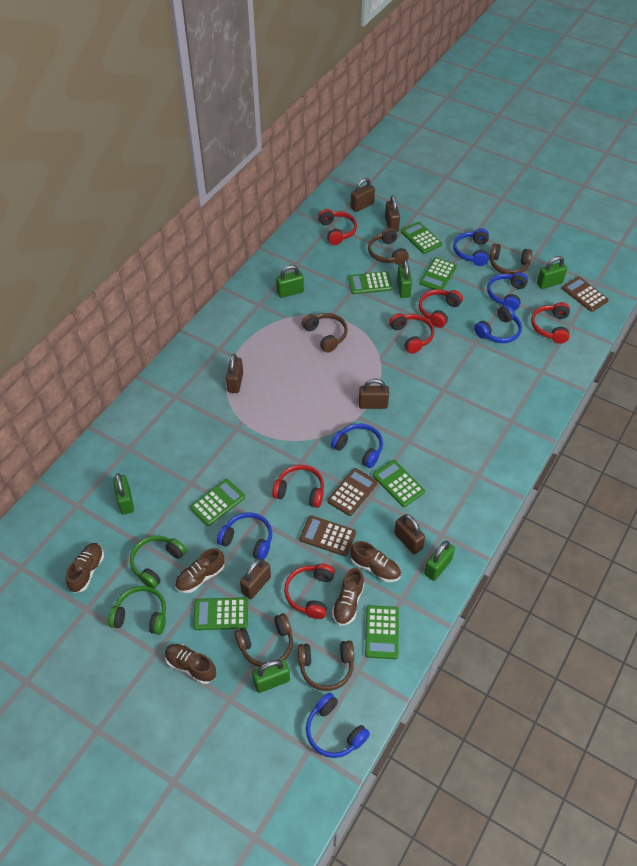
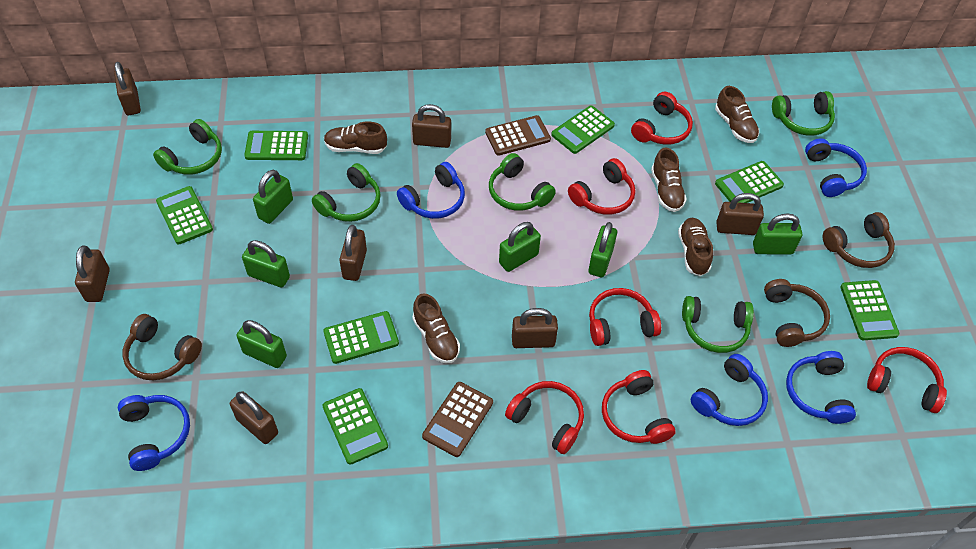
blue headphones: [217,513,272,560] [306,693,370,758] [331,423,383,468] [453,228,489,266] [474,305,522,343] [487,272,528,311] = 6 -> [118,395,190,471] [397,162,465,219] [691,354,768,426] [786,351,856,424] [805,138,867,197] = 5
brown calculator: [299,515,356,556] [327,468,378,516] [562,277,609,312] = 3 -> [422,382,493,457] [485,115,551,156] = 2
brown headphones: [234,613,293,667] [298,641,354,691] [302,313,348,353] [368,228,409,265] [489,243,532,275] = 5 -> [122,314,202,380] [764,279,830,347] [822,212,895,268] = 3
brown padlock: [226,353,243,393] [240,559,271,599] [350,178,375,212] [359,379,389,409] [385,195,400,232] [394,514,425,554] = 6 -> [75,246,110,302] [114,62,141,115] [230,392,278,444] [339,225,367,281] [412,104,451,148] [512,308,558,348] [716,193,764,235] = 7
green headphones: [108,586,166,635] [130,536,187,589] = 2 -> [153,119,222,175] [312,163,381,222] [489,153,556,211] [682,296,754,353] [772,91,835,136] = 5

